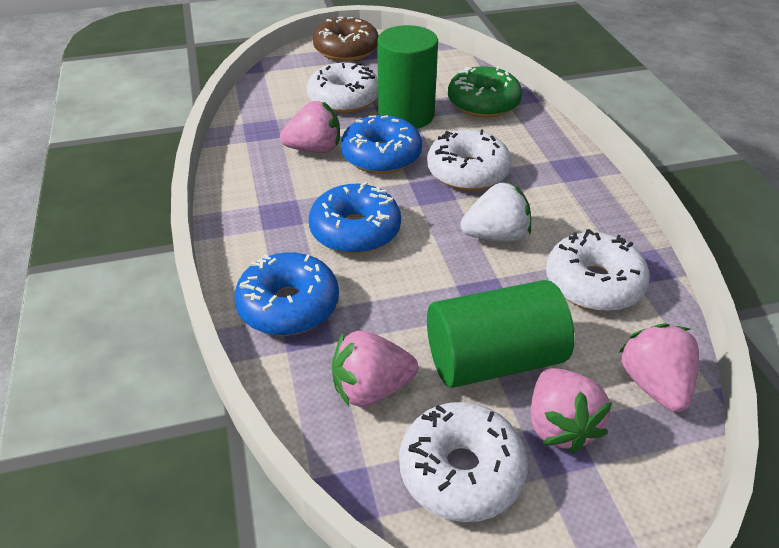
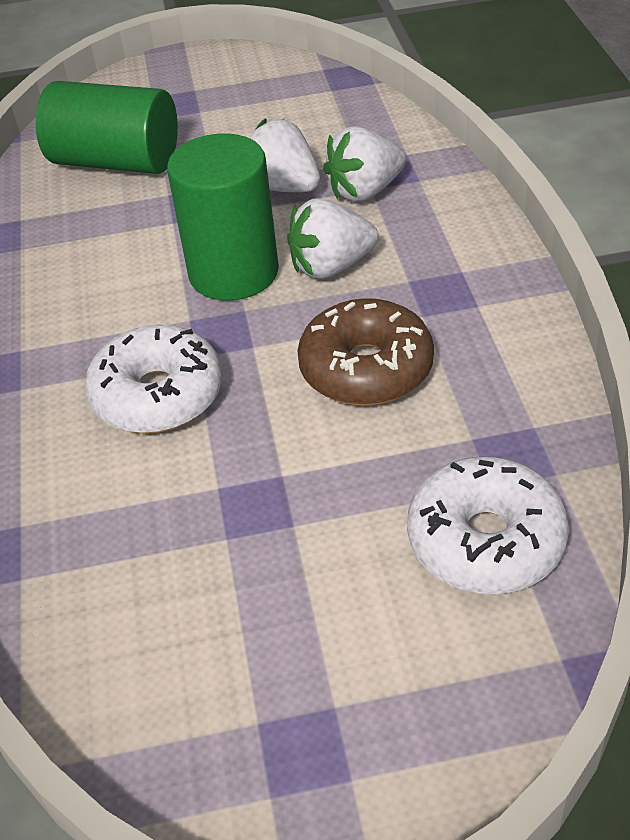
blue donut: [234,252,339,336] [309,182,401,254] [341,115,422,174] = 3 -> none = 0
green donut: [448,66,522,118] = 1 -> none = 0
pink strawberry: [280,101,340,153] [332,331,418,407] [530,368,612,453] [619,323,699,412] = 4 -> none = 0
white donut: [307,63,378,113] [399,402,528,522] [427,129,512,191] [546,229,650,311] = 4 -> [85,324,222,434] [407,456,569,594] = 2
white strawberry: [460,182,531,242] = 1 -> [249,118,321,192] [287,198,378,279] [323,126,406,202] = 3

